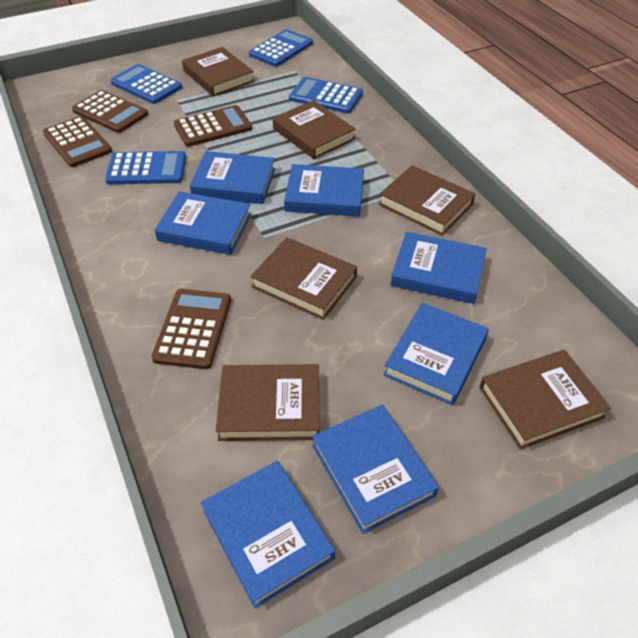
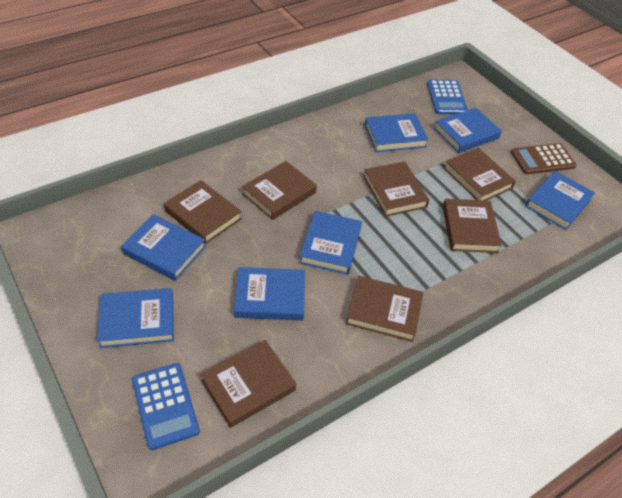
blue calculator: [105,151,186,184] [110,64,182,104] [249,29,313,67] [289,77,363,113] = 4 -> [132,363,200,450] [427,79,468,114] = 2
brown book: [182,47,254,96] [216,364,320,441] [250,237,357,320] [273,100,356,159] [379,165,475,236] [479,350,611,450] = 6 -> [164,180,242,244] [200,340,296,428] [242,161,317,220] [345,276,423,342] [363,161,429,217] [443,199,502,253] [444,148,516,201] = 7
brown calculator: [43,116,112,167] [72,90,148,133] [151,289,231,369] [174,105,252,147] = 4 -> [511,143,576,174] = 1

